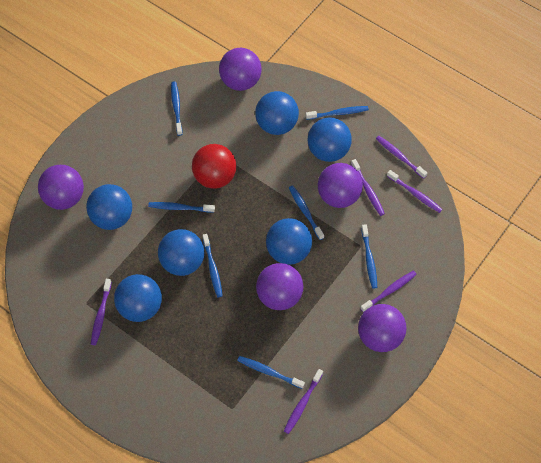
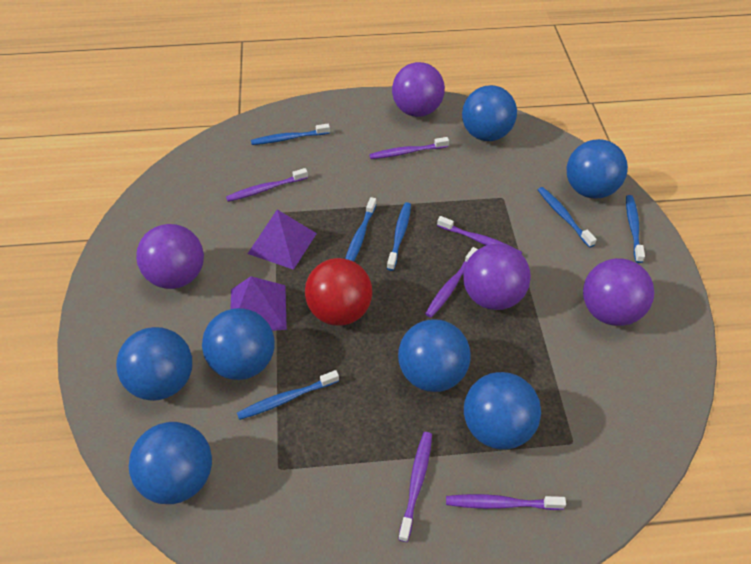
blue ball: [86,184,132,230] [114,274,162,322] [158,229,204,276] [255,91,299,135] [266,218,312,265] [308,118,352,162] = 6 -> [116,327,192,401] [129,422,212,504] [202,308,275,380] [398,319,471,392] [462,85,517,141] [464,372,541,450] [566,139,628,199] = 7
blue toothbrush: [148,202,215,213] [171,81,182,136] [203,234,223,297] [237,356,305,389] [289,185,324,240] [306,106,369,120] [361,224,377,289] = 7 -> [237,370,339,420] [251,124,330,145] [345,197,377,261] [387,202,411,271] [538,187,597,248] [626,195,645,263] = 6
purple ball: [38,165,84,210] [219,48,262,91] [256,263,303,310] [318,163,363,208] [358,304,407,352] = 5 -> [136,224,204,289] [392,62,445,117] [463,244,531,310] [583,258,654,326] = 4
purple pyramid: none = 0 -> [231,276,287,331] [247,210,317,270] = 2

